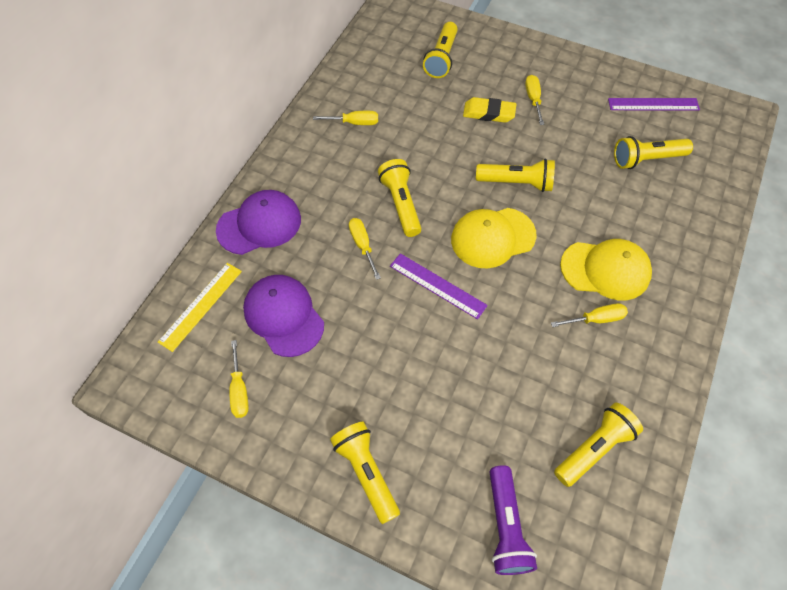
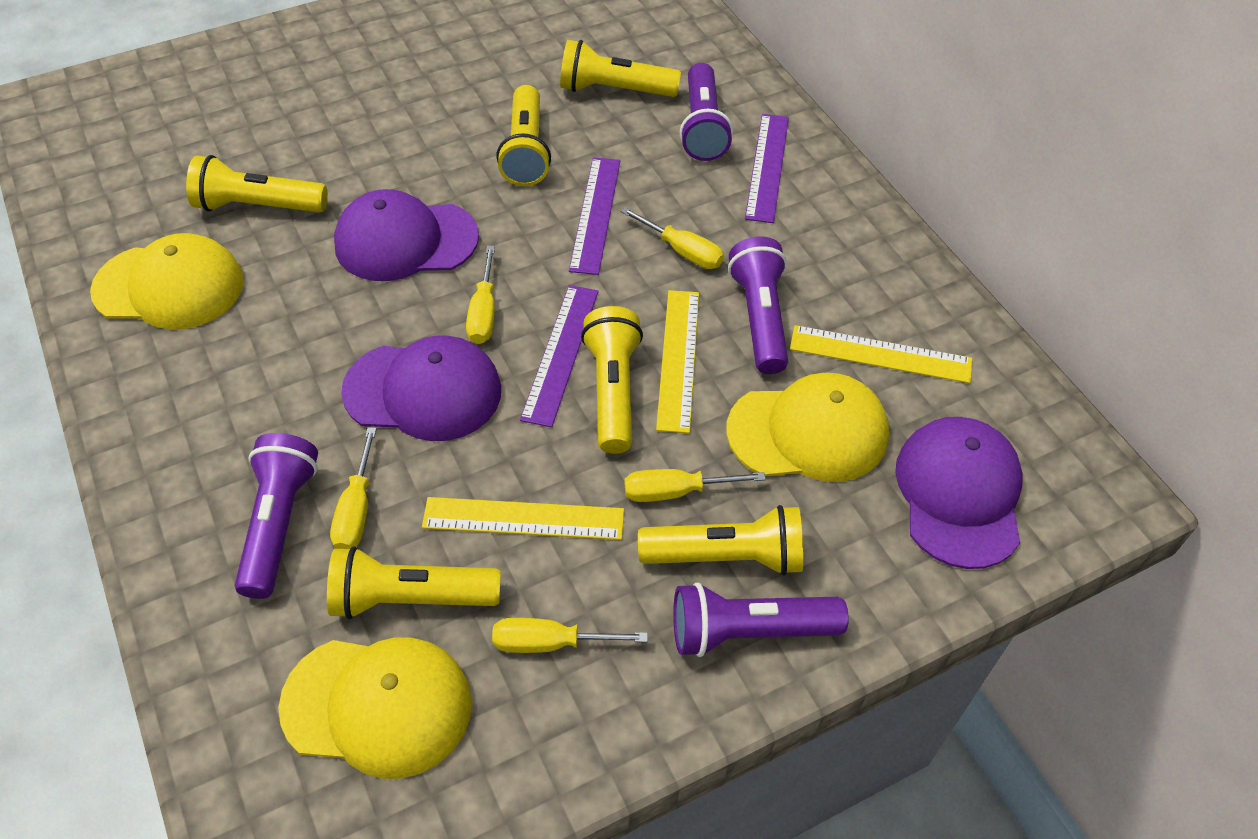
purple cap: [216,190,301,255] [243,275,324,357] = 2 -> [334,189,479,281] [341,335,501,441] [895,417,1023,569] = 3
purple flashlight: [490,465,537,575] = 1 -> [235,433,318,599] [673,582,849,657] [680,63,733,161] [728,236,788,374] = 4
purple ruler: [390,253,488,319] [608,98,700,110] = 2 -> [520,285,598,427] [569,157,620,275] [745,114,789,223] = 3
yellow cap: [451,208,537,268] [560,239,652,300] = 2 -> [90,233,244,330] [278,637,472,779] [726,373,889,482] = 3
yellow eraser: [463,97,516,123] = 1 -> none = 0
yellow ruler: [158,263,242,352] = 1 -> [422,497,624,540] [656,290,699,433] [790,325,972,383] = 3

